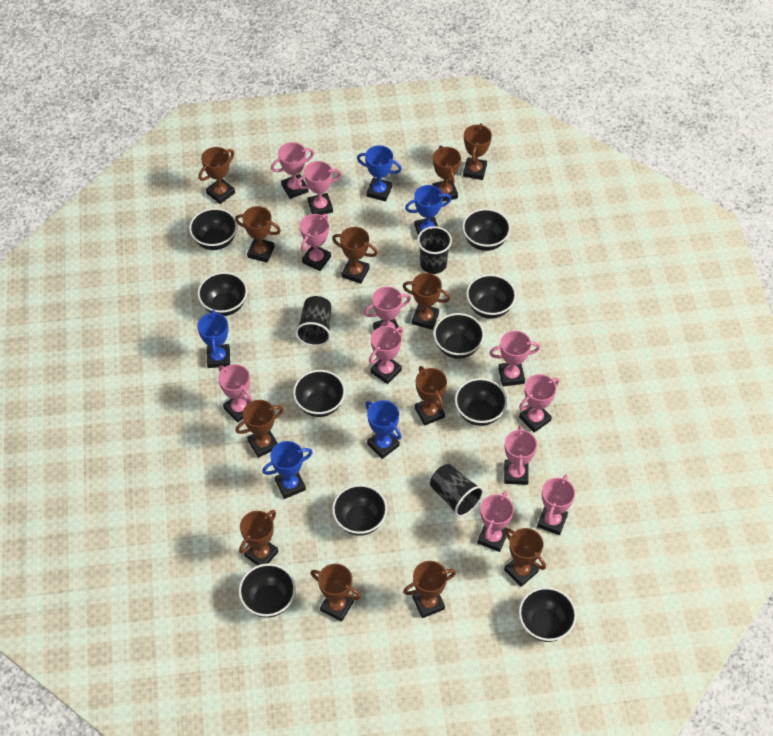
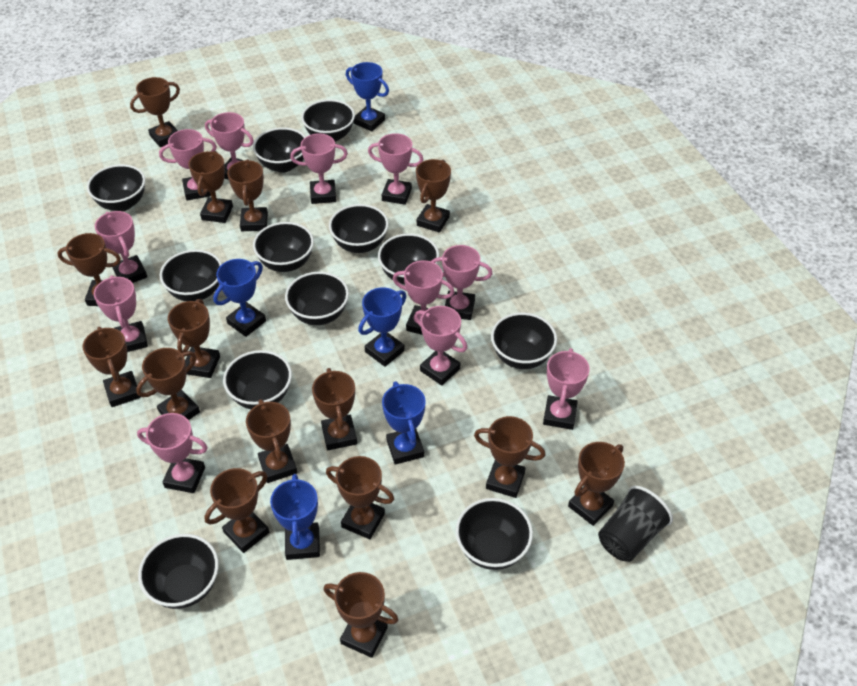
black bowl: [189,208,238,250] [198,272,247,316] [239,563,296,618] [293,370,345,417] [332,484,387,536] [433,313,484,359] [455,378,507,426] [462,208,511,251] [466,274,516,319] [519,587,577,642] = 10 -> [87,164,145,211] [138,534,219,609] [160,250,222,301] [223,350,292,409] [253,127,306,173] [253,222,314,272] [285,272,349,325] [301,99,355,142] [329,204,389,253] [378,233,439,284] [455,498,533,570] [491,312,557,369] = 12
black cup: [295,296,331,346] [417,226,452,274] [430,464,484,517] = 3 -> [598,486,673,562] = 1
brown trophy: [199,147,235,204] [235,206,281,263] [236,400,284,458] [239,510,279,565] [311,564,361,622] [332,227,378,284] [402,273,451,330] [403,561,456,618] [415,366,447,426] [432,145,461,202] [463,123,492,180] [504,528,546,587] = 12 -> [58,233,121,306] [82,327,141,407] [130,77,180,147] [136,348,200,420] [168,299,220,378] [188,151,233,223] [204,468,269,553] [227,159,268,231] [246,399,297,483] [312,368,357,450] [323,572,398,658] [326,456,394,539] [416,159,451,233] [474,416,545,498] [568,442,625,526] = 15

